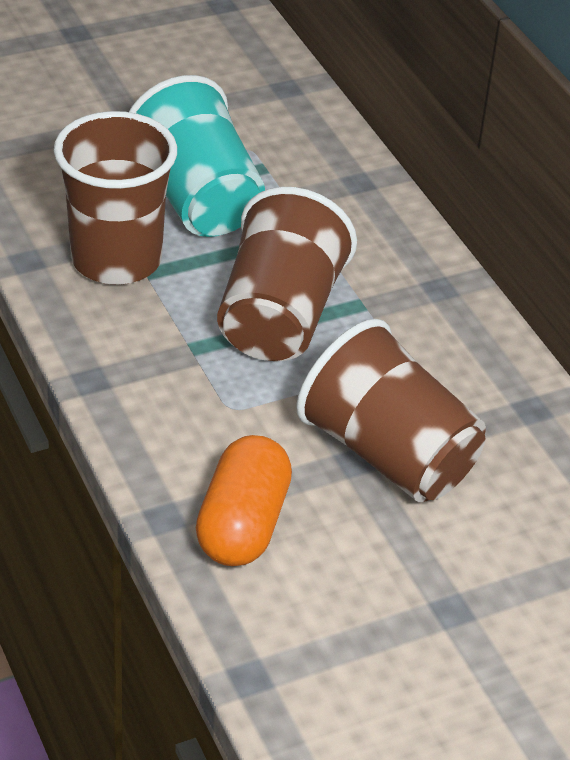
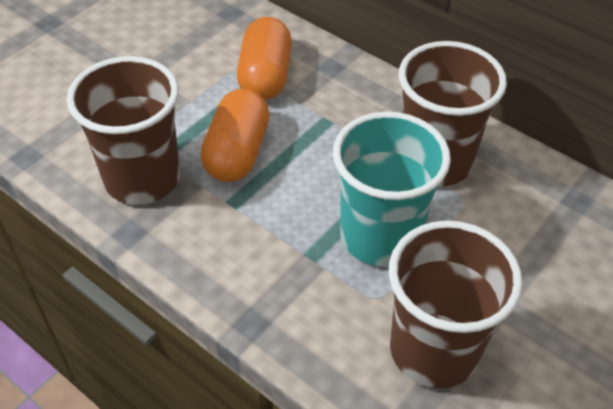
orange capsule: [196,435,292,566] = 1 -> [200,89,269,182] [237,17,292,100] = 2

